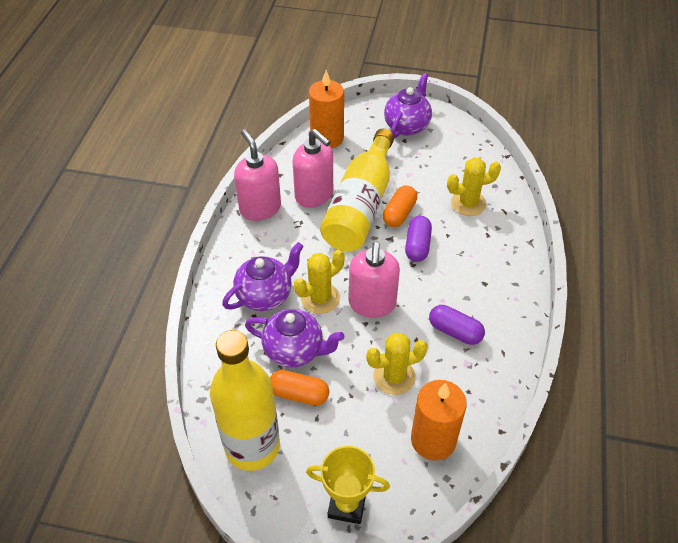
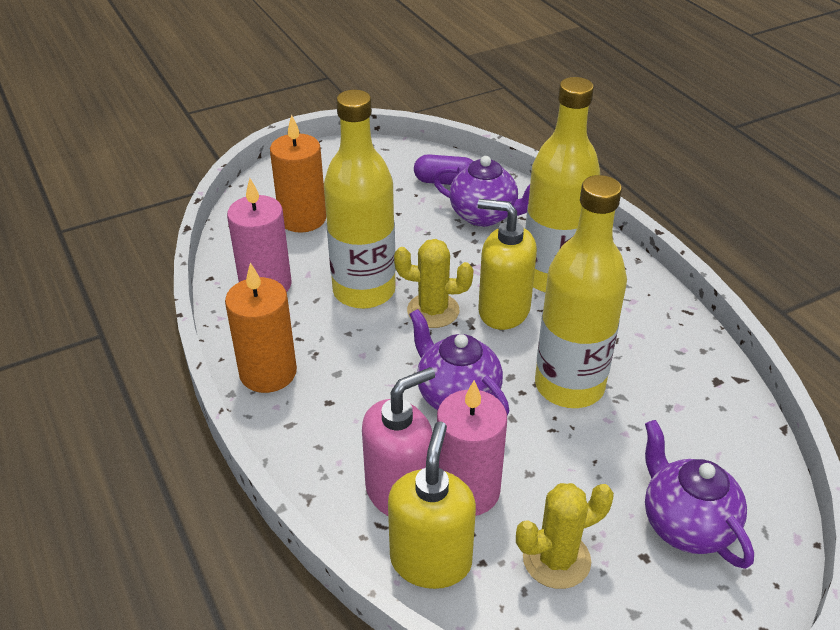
orange capsule: [270,370,329,406] [383,185,417,227] = 2 -> none = 0
pink candle: none = 0 -> [227,178,292,292] [437,380,507,516] = 2
pink soap dispenser: [234,129,281,221] [292,129,333,208] [349,242,400,318] = 3 -> [362,367,435,516] = 1
purple capsule: [405,216,432,262] [429,305,485,345] = 2 -> [414,154,474,185] = 1
yellow bottle: [210,330,280,471] [320,129,394,251] = 2 -> [324,90,396,309] [525,77,600,292] [535,175,627,408] = 3
yellow cactus: [294,250,344,314] [366,333,428,395] [447,157,501,216] = 3 -> [394,239,474,328] [516,483,614,589] = 2
yellow soap dispenser: none = 0 -> [388,422,476,589] [478,199,537,330] = 2
yellow trophy: [306,446,390,524] = 1 -> none = 0

